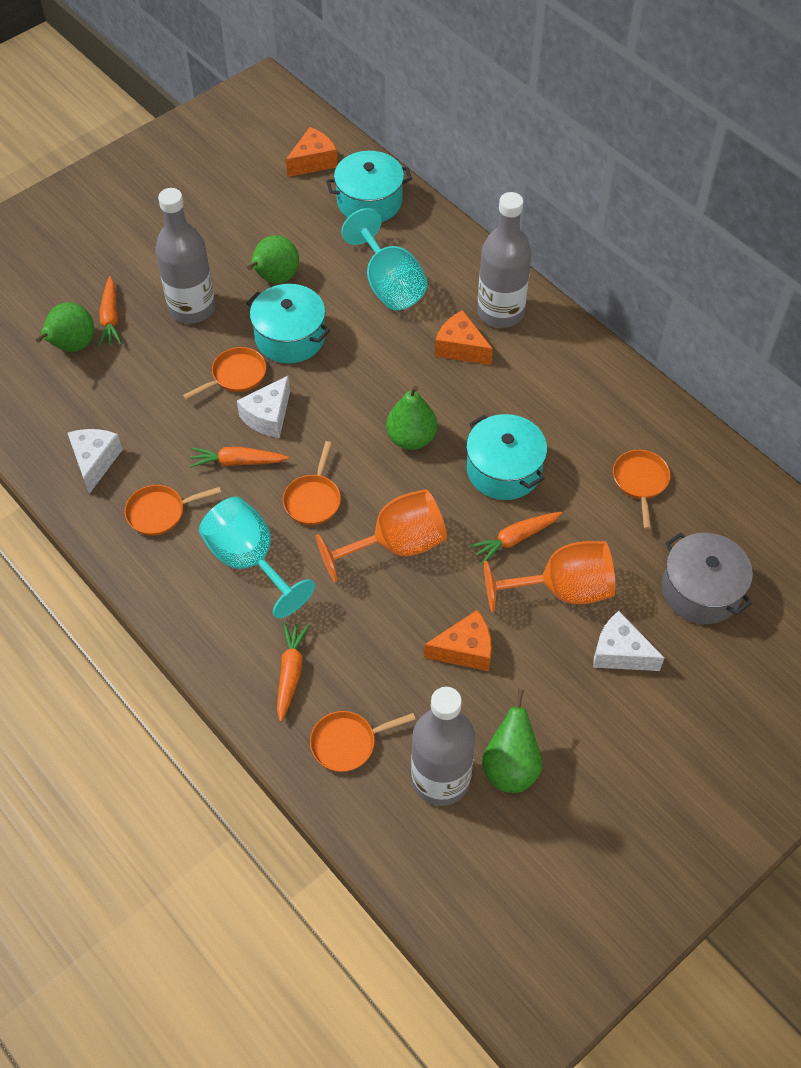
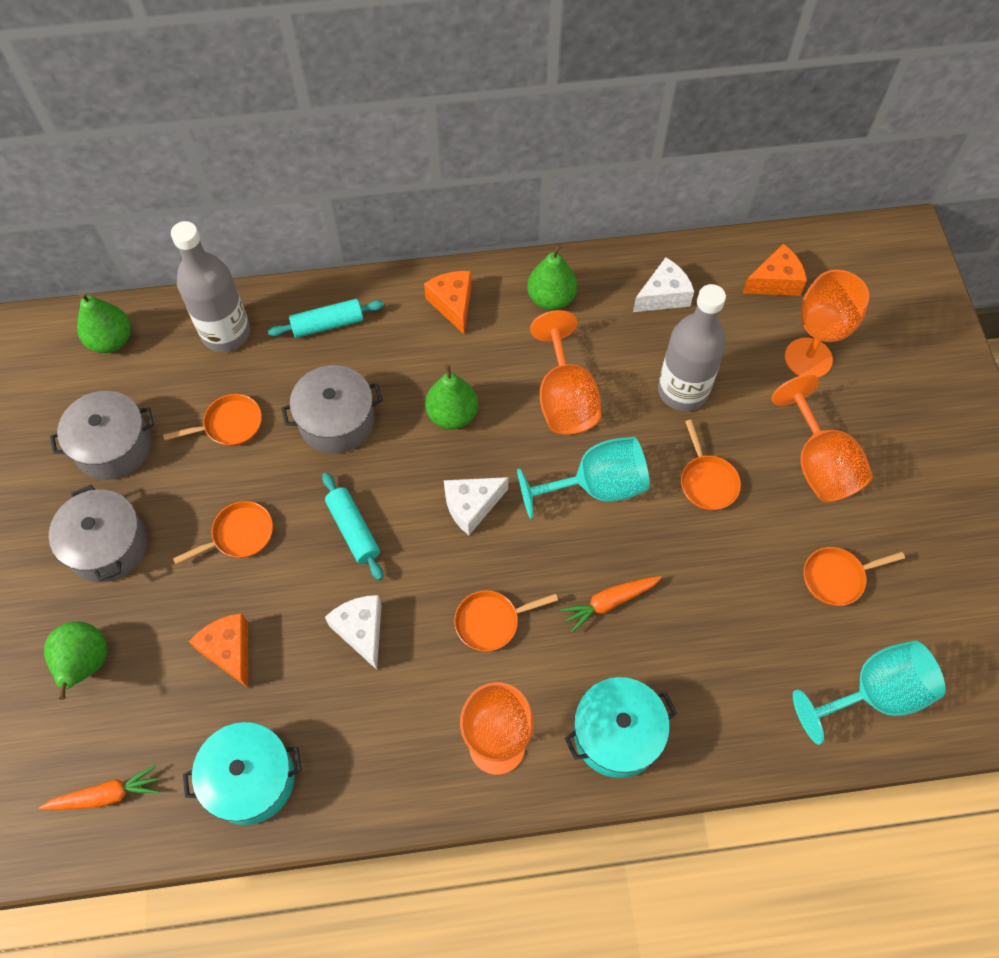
grey bottle: [155,188,215,324] [411,687,475,806] [477,192,531,328] = 3 -> [171,221,250,352] [658,284,726,411] = 2
grey pot: [662,532,753,624] = 1 -> [49,485,147,583] [50,391,154,480] [281,365,383,453] = 3
orange carrot: [99,276,122,347] [190,447,289,468] [277,622,309,722] [469,511,563,564] = 4 -> [39,765,160,810] [560,576,662,633] = 2
orange goblet: [316,489,447,582] [484,541,615,612] = 2 -> [460,682,534,775] [530,310,601,434] [772,374,873,502] [785,270,869,378] = 4
turquoise pot: [246,284,330,363] [326,151,412,222] [466,414,547,500] = 3 -> [183,722,302,825] [565,677,677,778] = 2
turquoise rolling pin: none = 0 -> [268,299,384,338] [322,473,383,580] = 2

